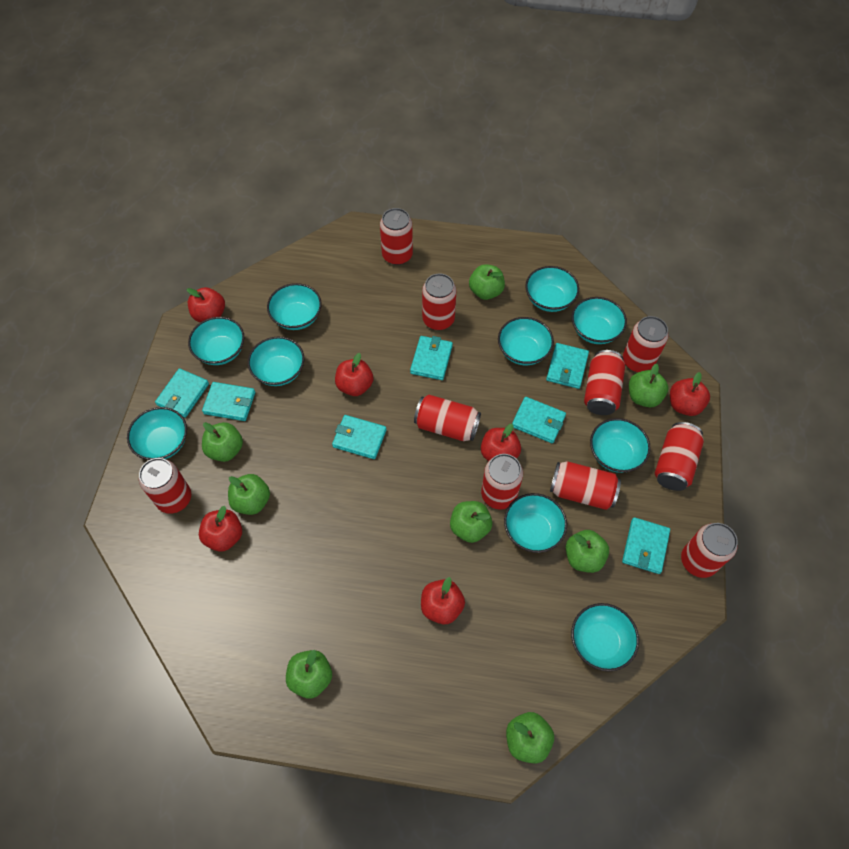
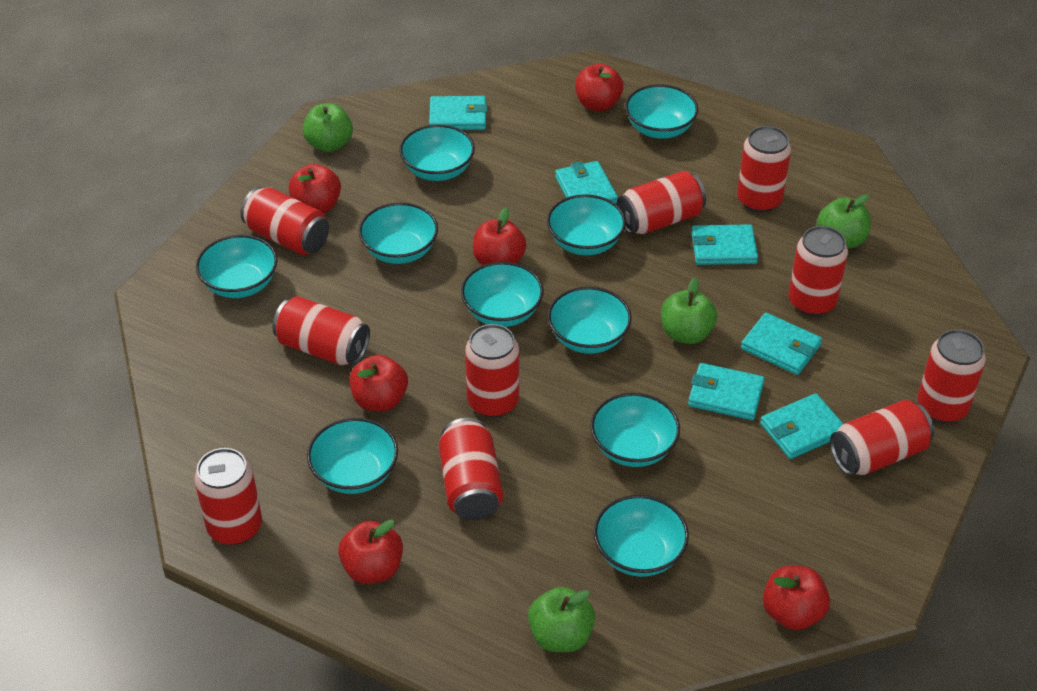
green apple: [202,422,243,462] [228,474,270,515] [286,650,332,699] [450,501,492,543] [469,264,505,300] [506,712,554,764] [566,530,609,573] [629,364,668,407] = 8 -> [302,103,353,152] [528,587,595,652] [661,278,717,344] [817,194,871,248] = 4
turquoise wallet: [155,368,209,418] [202,382,255,421] [332,415,387,459] [410,336,453,380] [512,397,566,443] [546,343,589,389] [622,517,670,574] = 7 -> [429,96,487,130] [555,161,618,204] [688,363,764,420] [691,224,758,265] [741,313,822,375] [760,393,843,459] = 6

